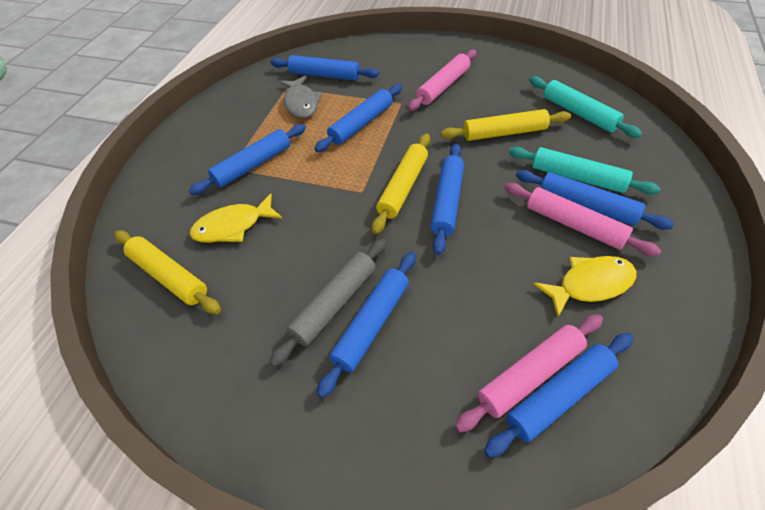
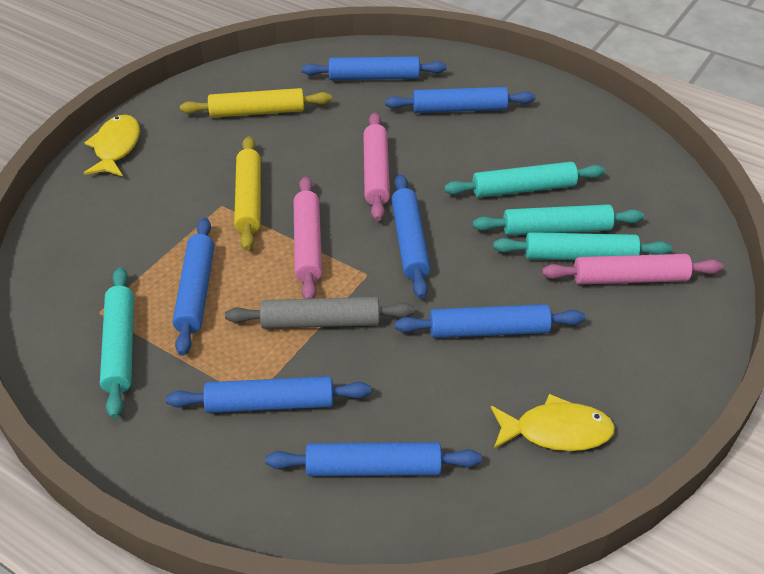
grey fish: [279,76,323,119] = 1 -> none = 0
turquoise rolling pin: [509,147,661,195] [529,76,643,138] = 2 -> [100,267,134,418] [444,162,605,198] [473,204,644,235] [493,232,672,260] = 4
yellow rolling pin: [114,230,221,314] [372,133,430,234] [441,109,571,141] = 3 -> [180,88,332,118] [234,136,261,251] = 2

